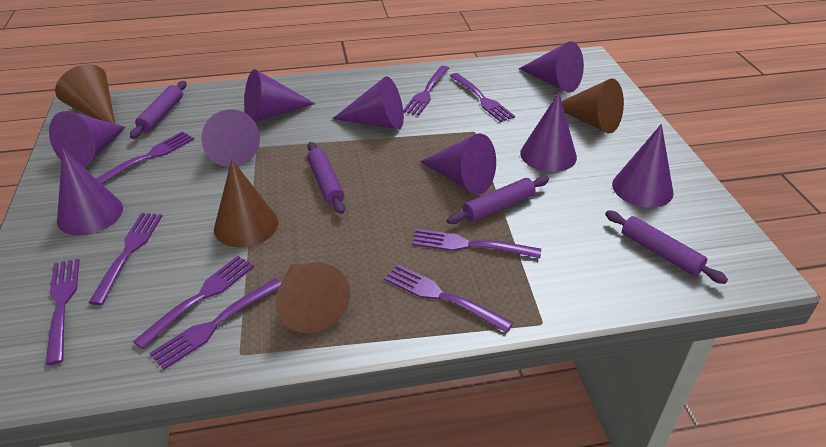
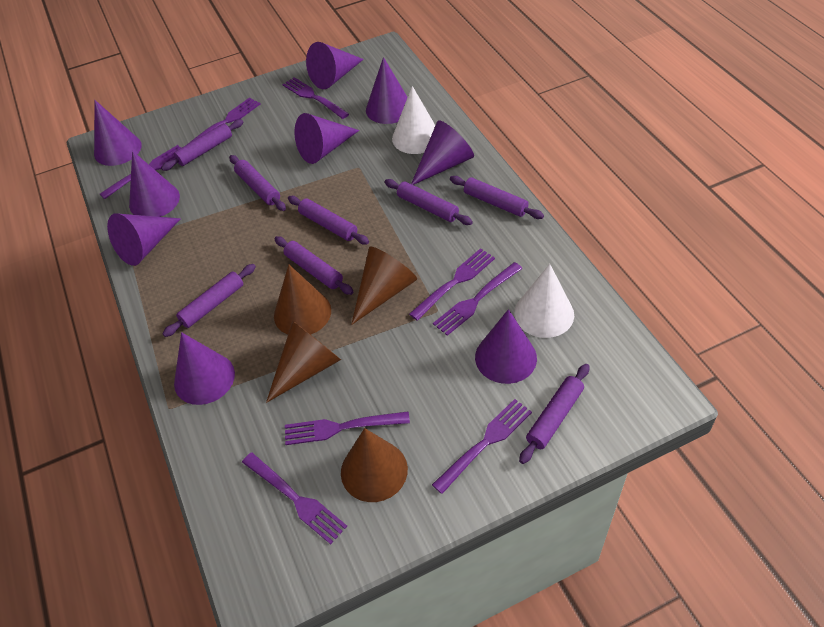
purple fork: [45,259,80,365] [88,213,162,305] [96,131,194,184] [133,256,254,349] [150,278,281,370] [384,264,513,333] [403,66,449,116] [412,229,541,258] [450,73,515,122] = 9 -> [100,145,181,199] [185,97,260,146] [242,453,347,544] [282,77,349,119] [285,412,410,445] [409,248,495,321] [432,399,532,494] [433,262,523,336] = 8
purple rolling pin: [130,81,186,139] [307,142,345,214] [447,176,549,224] [605,211,728,284] = 4 -> [161,119,243,171] [162,264,256,337] [229,155,286,211] [274,236,353,295] [288,196,369,244] [385,179,473,225] [450,176,544,219] [519,364,589,464] = 8
white cone: none = 0 -> [392,86,435,154] [514,264,574,338] = 2

